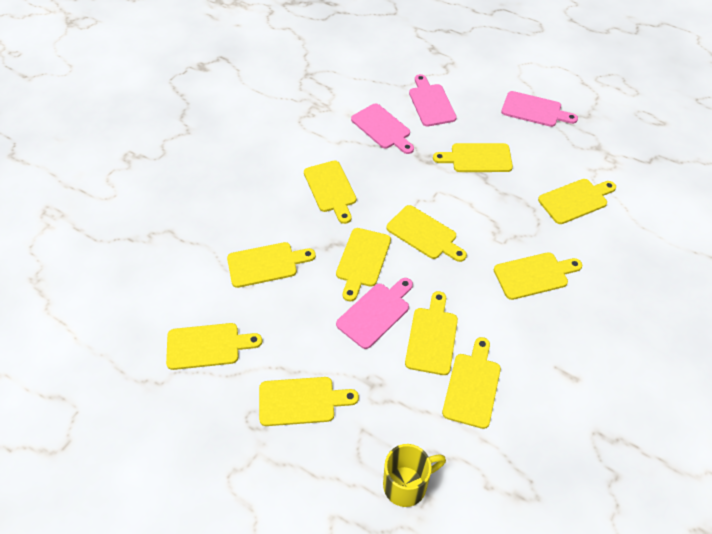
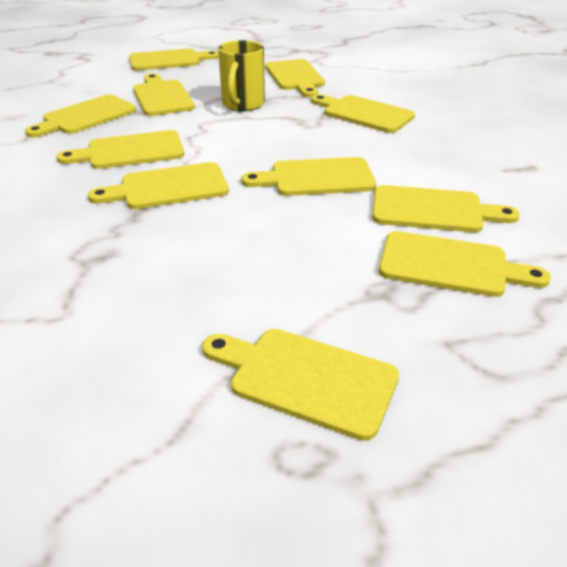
pink cutting board: [336,278,413,349] [351,104,414,154] [409,74,457,126] [501,91,578,127] = 4 -> none = 0

